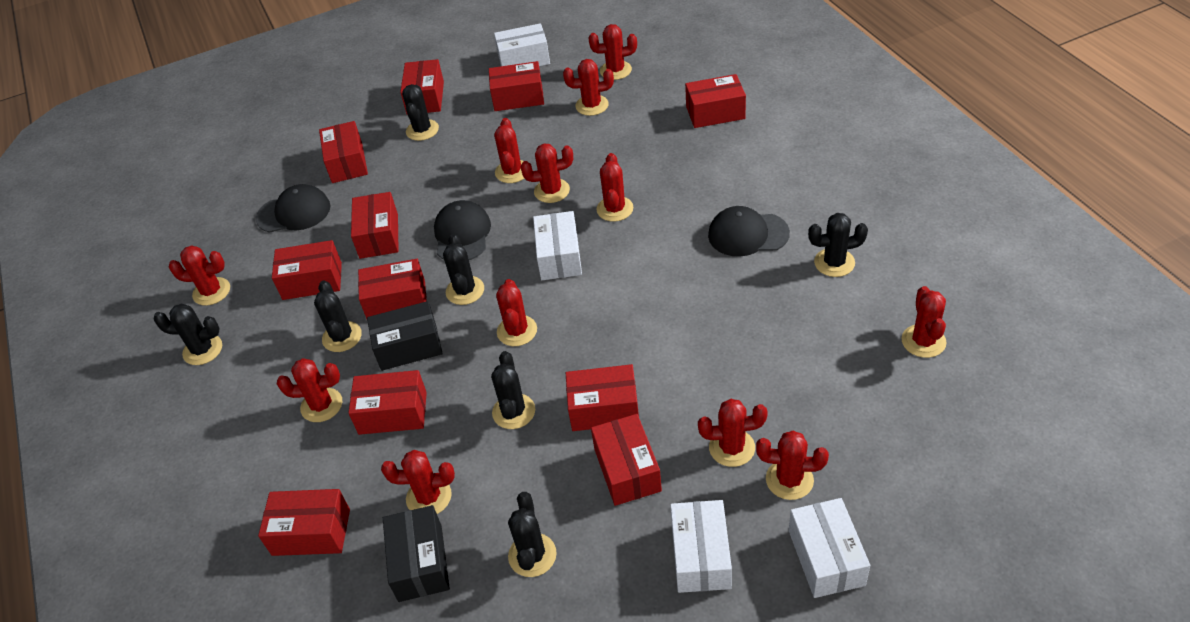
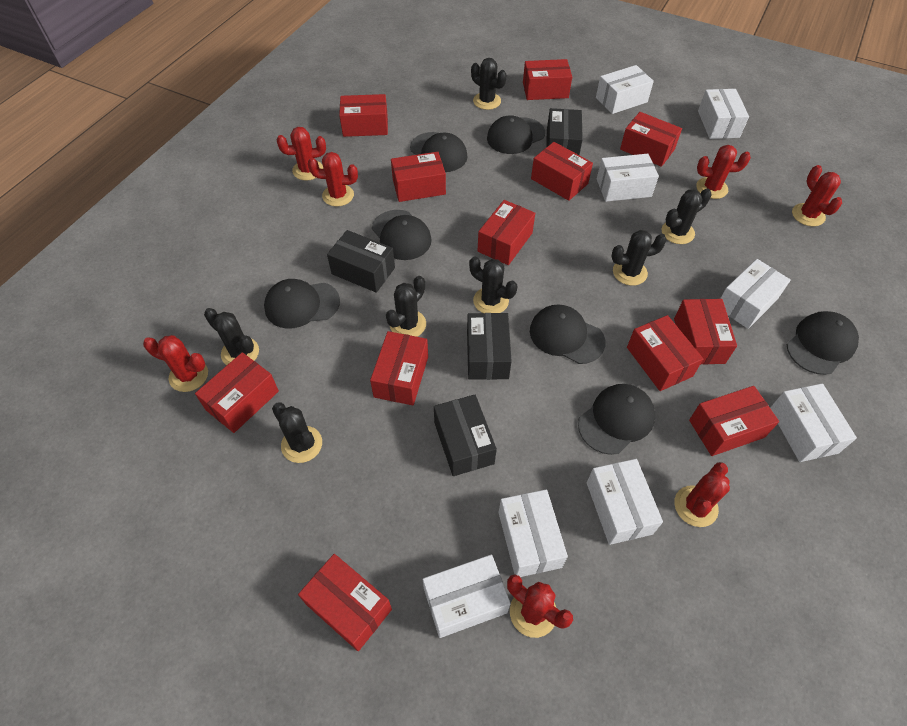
black box: [367,301,443,371] [383,505,450,602] = 2 -> [327,230,395,293] [434,395,497,476] [467,313,512,380] [546,108,583,155] = 4
black cap: [256,184,330,233] [434,200,491,260] [708,206,790,257] = 3 -> [264,279,340,328] [372,210,432,260] [410,132,468,172] [487,115,545,154] [530,305,606,364] [578,384,655,455] [787,311,859,375] = 7
red box: [258,489,350,556] [272,240,342,300] [319,121,368,183] [348,370,427,435] [351,192,398,259] [358,259,427,319] [400,59,444,115] [489,61,544,111] [566,364,639,431] [591,414,662,506] [685,74,746,128] = 11 -> [195,352,279,433] [298,554,392,651] [339,94,388,137] [370,331,428,405] [391,152,446,202] [478,200,535,265] [523,59,572,100] [531,142,593,201] [620,112,682,167] [627,315,703,391] [674,299,737,365] [689,386,779,456] = 12
red cactus: [169,245,230,306] [277,358,342,422] [381,450,455,514] [494,118,525,183] [496,279,537,346] [520,144,573,203] [563,59,614,116] [589,24,637,80] [596,153,633,222] [698,399,768,467] [756,430,829,500] [901,286,946,358] = 12 -> [143,335,208,392] [277,127,326,181] [308,152,358,207] [507,574,573,638] [674,462,730,527] [696,145,751,199] [792,165,842,226] = 7
white box: [494,23,550,66] [533,211,582,280] [670,500,732,593] [789,498,870,598] = 4 -> [423,554,511,638] [499,489,568,577] [587,459,663,545] [596,65,654,114] [597,154,659,202] [698,89,749,139] [720,259,791,329] [770,383,857,462] = 8

